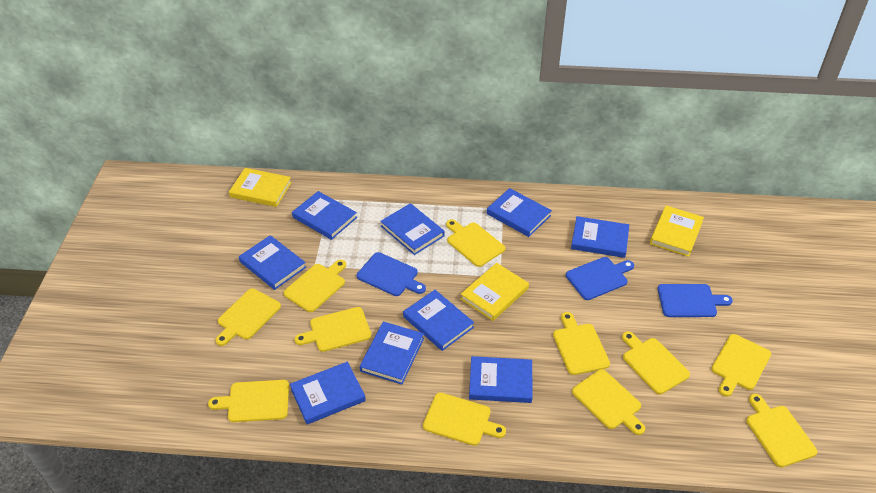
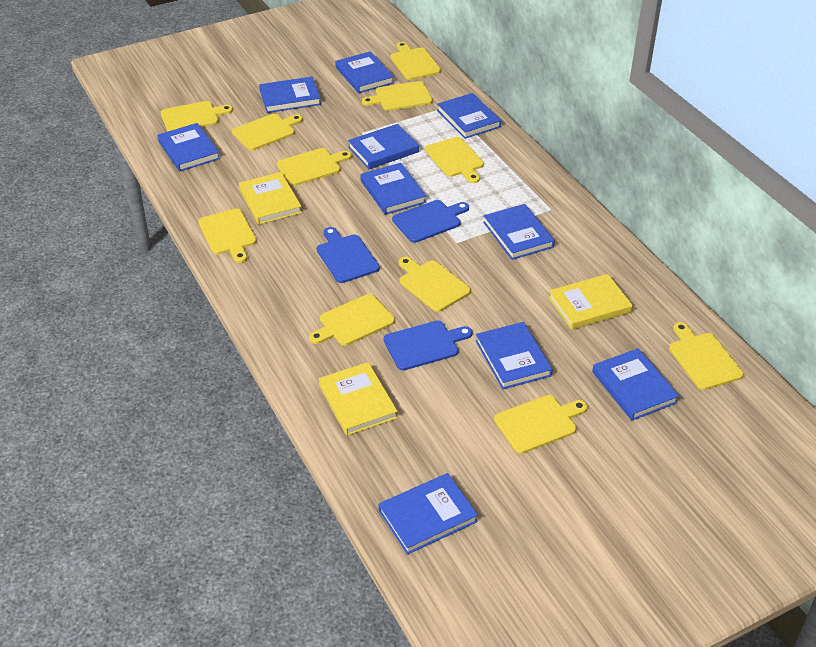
blue book: [239,235,306,290] [290,362,366,425] [292,191,357,240] [360,321,424,384] [380,203,445,255] [403,290,474,351] [469,356,533,403] [487,188,552,237] [571,216,629,258] = 9 -> [157,123,220,172] [259,77,321,113] [335,51,394,93] [348,124,419,169] [360,163,426,215] [378,473,478,555] [437,93,501,139] [476,322,553,389] [483,204,555,260] [592,348,679,421] = 10

